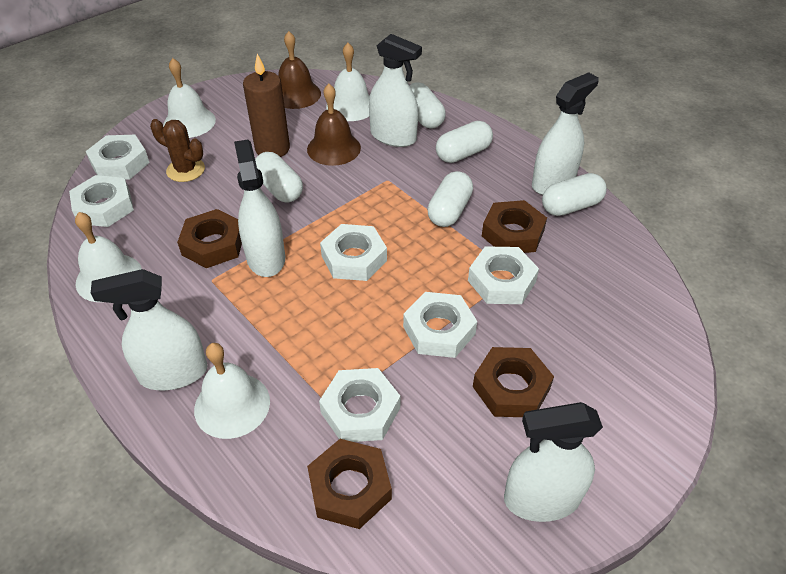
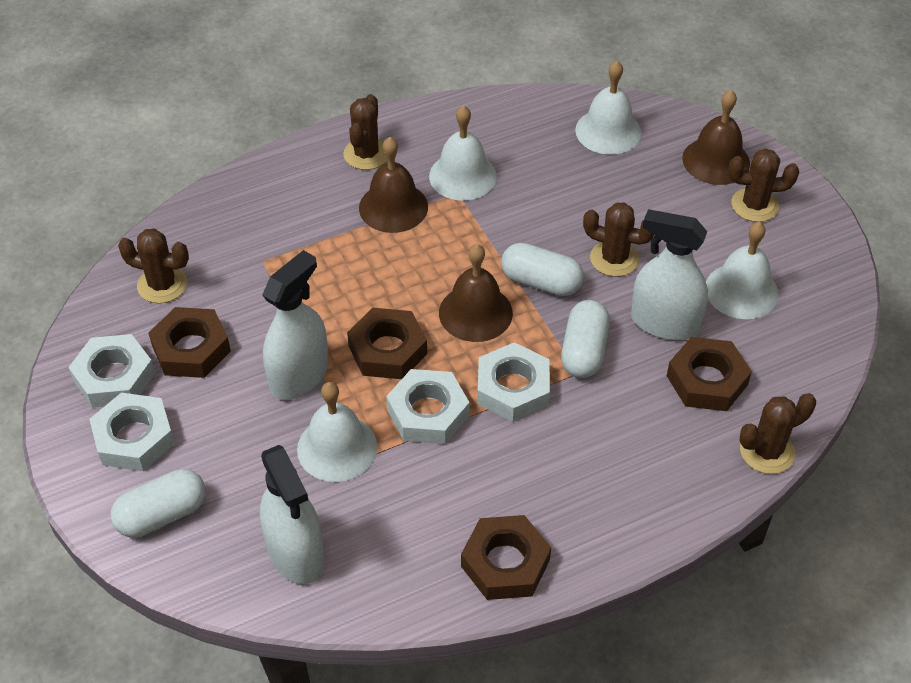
brown bell: [278,31,321,109] [307,84,361,166] = 2 -> [359,137,428,233] [439,244,513,342] [682,90,750,185] = 3
brown cactus: [150,119,205,182] = 1 -> [118,228,189,303] [343,94,387,170] [583,203,654,277] [728,149,799,222] [740,393,816,474] = 5
brown candle: [243,54,290,157] = 1 -> none = 0
white capsule: [255,152,303,202] [410,82,446,129] [427,171,473,227] [436,121,493,163] [542,173,607,216] = 5 -> [111,469,206,538] [501,243,584,296] [561,300,610,378] = 3
white nut: [69,175,134,227] [86,135,150,180] [319,368,401,442] [320,224,387,281] [403,292,477,358] [468,246,539,304] = 6 -> [68,334,155,408] [89,393,175,471] [386,369,469,444] [477,342,550,422] = 4
white spray bottle: [91,269,208,390] [234,139,285,277] [369,34,422,147] [504,402,603,522] [532,72,599,195] = 5 -> [260,445,324,584] [262,250,329,400] [631,209,708,340] = 3

